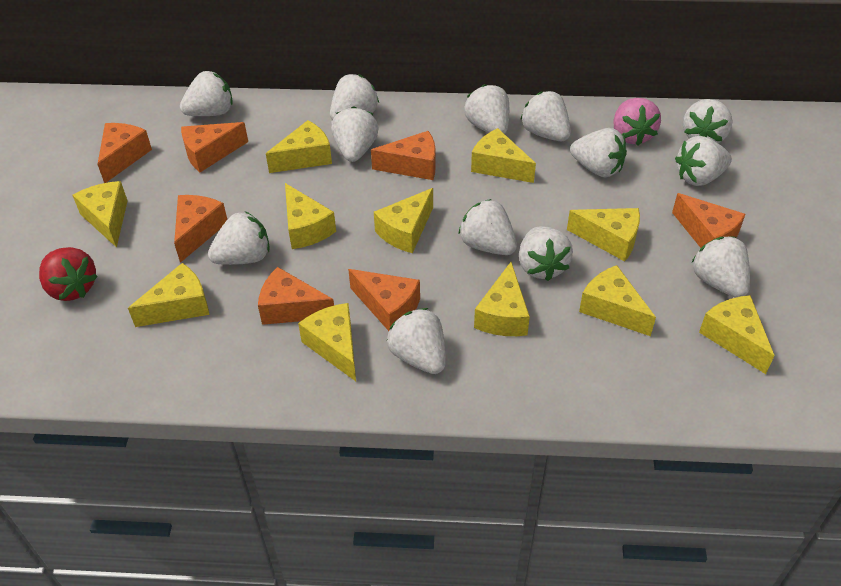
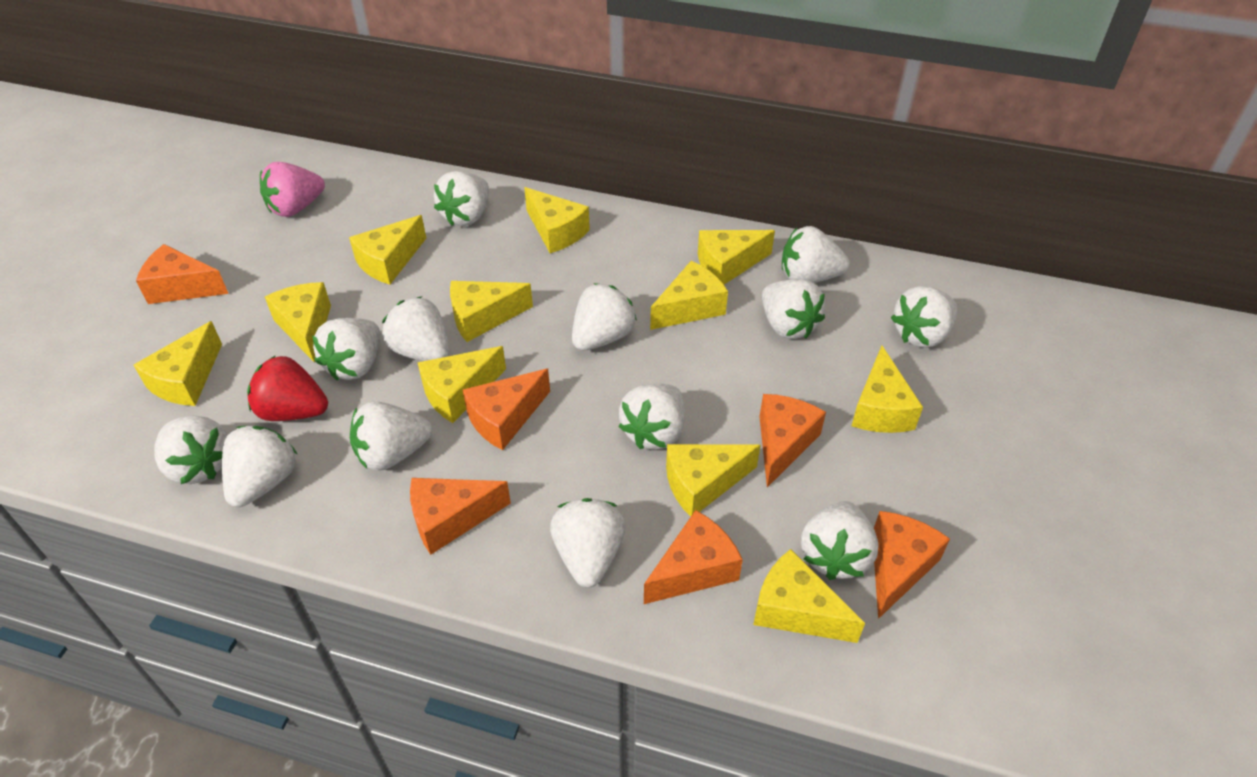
orange cheese: [97,123,152,183] [174,195,227,263] [181,122,248,172] [258,267,334,325] [348,269,420,331] [371,131,435,180] [672,193,745,248] = 7 -> [136,244,229,304] [410,478,511,555] [463,369,550,450] [644,510,743,604] [759,394,826,487] [874,511,950,619] = 6

